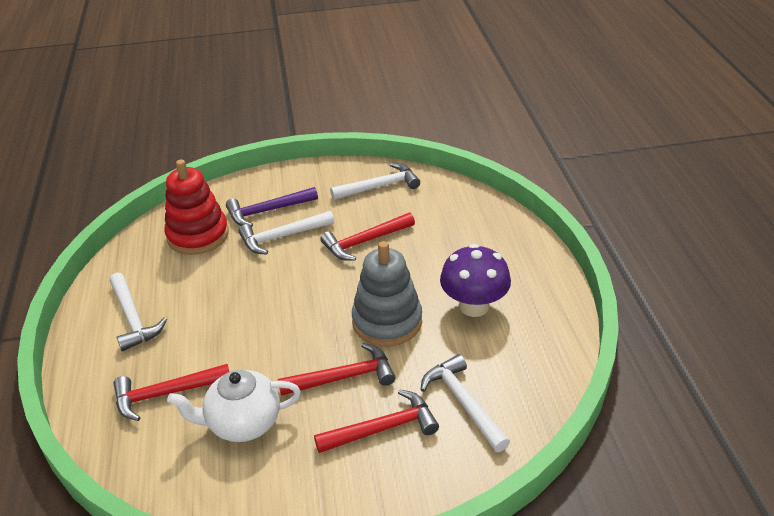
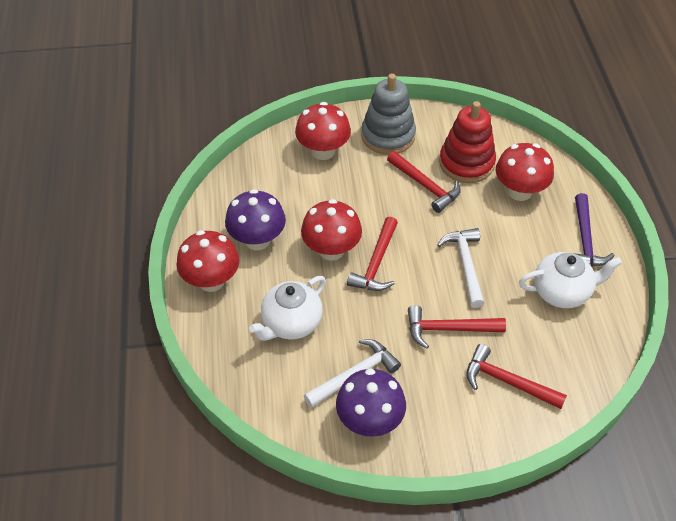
purple mushroom: [440,244,511,317] = 1 -> [225,189,286,250] [336,369,406,437] = 2
red mushroom: none = 0 -> [176,230,240,292] [295,102,351,160] [301,199,362,261] [496,143,554,201] = 4
white hammer: [110,273,167,351] [238,211,334,255] [330,163,420,200] [420,354,510,452] = 4 -> [304,339,401,408] [437,228,485,308] = 2
white teapot: [167,369,301,442] = 1 -> [249,276,326,340] [519,252,622,308] = 2

